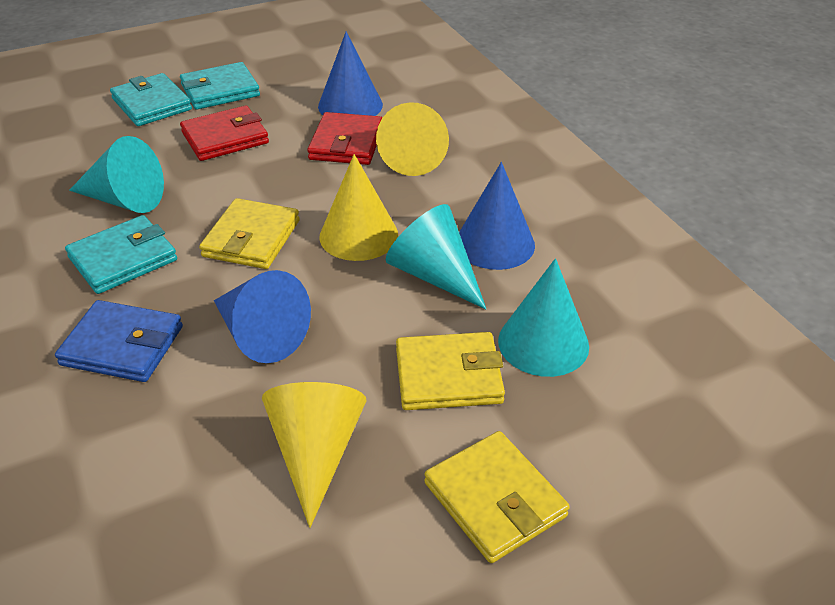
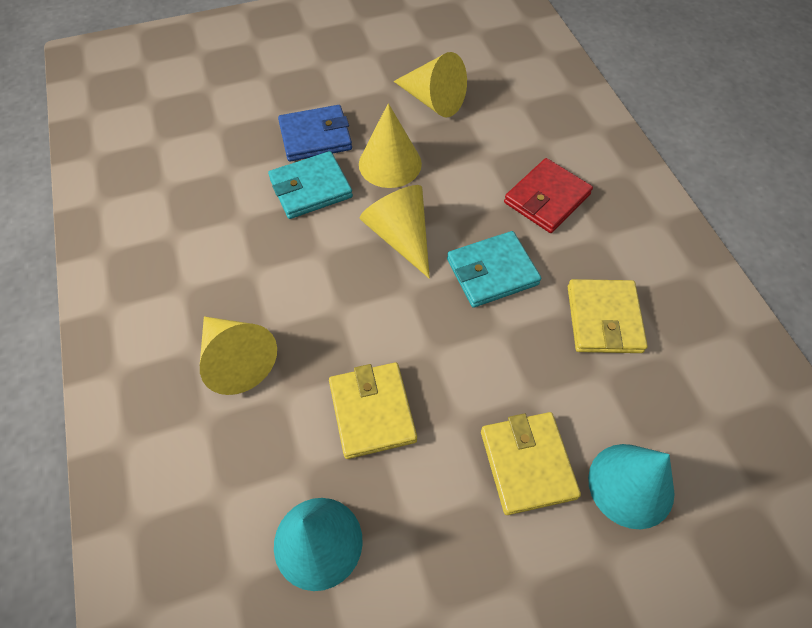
blue cone: [214,270,311,363] [318,31,383,116] [459,162,535,270] = 3 -> none = 0
red wallet: [180,106,269,161] [307,112,383,165] = 2 -> [504,158,593,233] = 1
turquoise cone: [69,136,164,213] [386,204,486,309] [498,258,589,377] = 3 -> [274,498,363,591] [588,444,675,529] = 2
turquoise wallet: [65,215,177,294] [110,73,192,126] [180,62,260,110] = 3 -> [268,151,353,219] [447,231,541,308] = 2
yellow cone: [262,382,366,528] [319,154,398,261] [376,102,449,176] = 3 -> [200,316,277,395] [359,103,422,188] [360,185,430,279] [393,52,467,117] = 4

